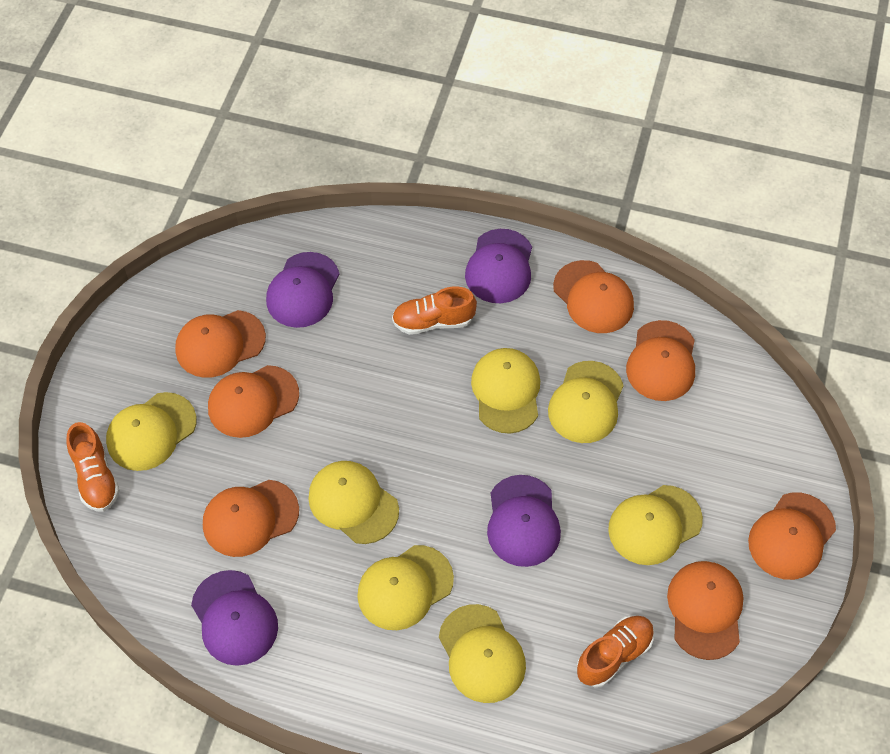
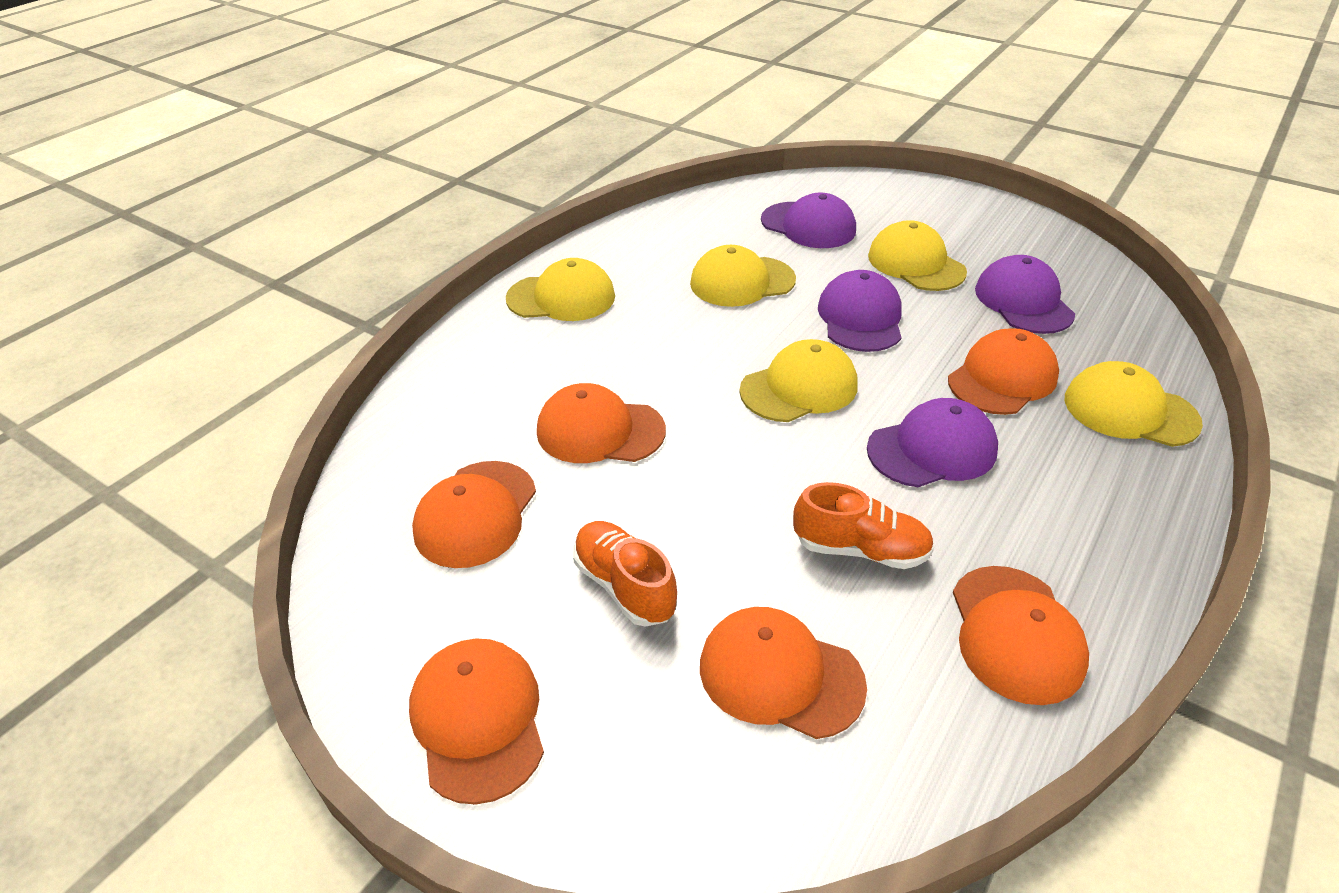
orange cap: [175,310,266,378] [203,480,299,557] [208,365,299,438] [553,260,634,333] [626,320,695,401] [667,561,744,660] [748,492,836,580] = 7 -> [409,639,544,805] [412,461,536,568] [537,383,666,463] [700,607,867,739] [948,328,1059,415] [953,566,1089,705] = 6
orange shoe: [66,422,120,512] [392,286,477,335] [577,616,654,688] = 3 -> [573,521,677,627] [793,482,934,569] = 2
yellow cap: [106,392,197,471] [308,461,399,544] [357,545,454,630] [439,604,526,703] [471,348,540,434] [548,361,624,443] [608,485,703,565] = 7 -> [506,258,615,321] [690,245,796,307] [739,339,857,422] [868,220,967,291] [1065,361,1203,447] = 5

